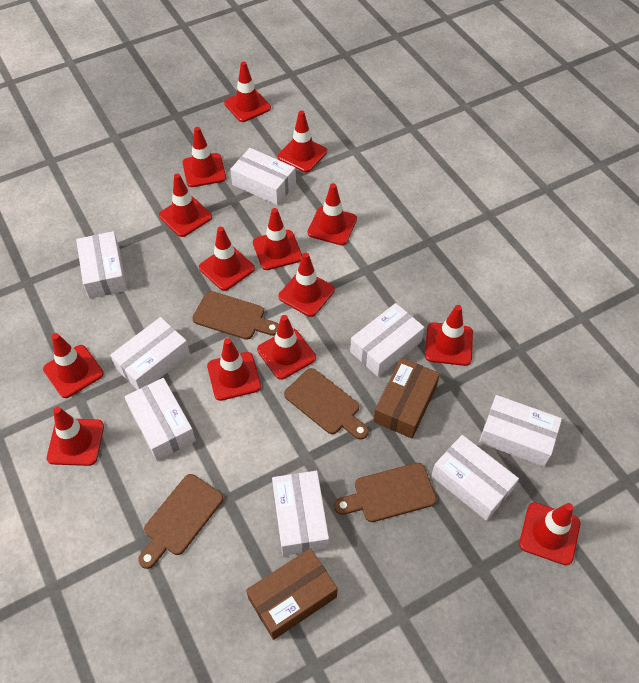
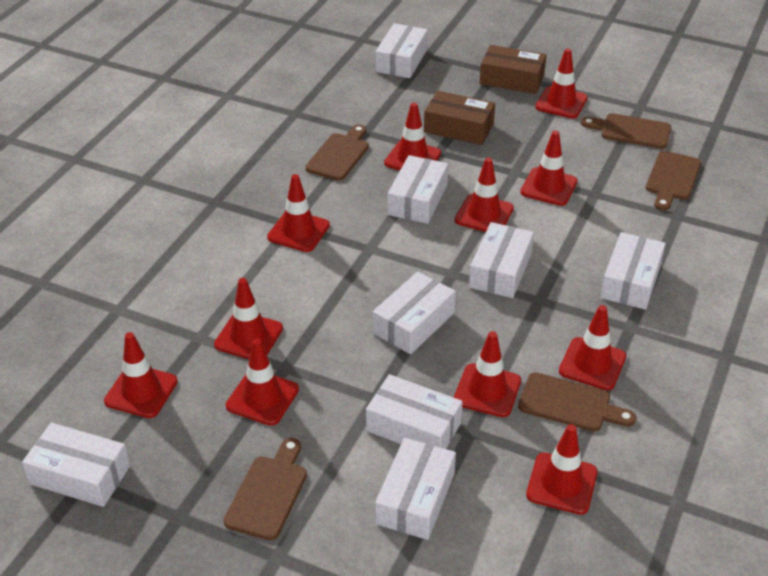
brown cutting board: [138,474,223,569] [192,291,279,340] [284,368,369,440] [334,463,437,522] = 4 -> [224,438,307,540] [305,124,369,181] [518,372,636,431] [581,113,671,149] [646,151,701,211] = 5
red traffic cone: [43,333,104,398] [47,407,104,466] [159,173,212,237] [182,127,226,187] [199,226,255,291] [207,338,261,401] [224,61,271,122] [253,208,302,270] [257,315,316,380] [278,111,327,172] [278,253,335,317] [308,183,357,245] [425,305,473,366] [519,502,580,566] = 14 -> [104,332,178,418] [214,278,283,359] [226,338,299,426] [267,174,330,252] [384,103,441,170] [454,331,521,417] [455,157,514,232] [520,131,578,206] [526,424,598,515] [535,48,588,119] [559,305,626,390] = 11

